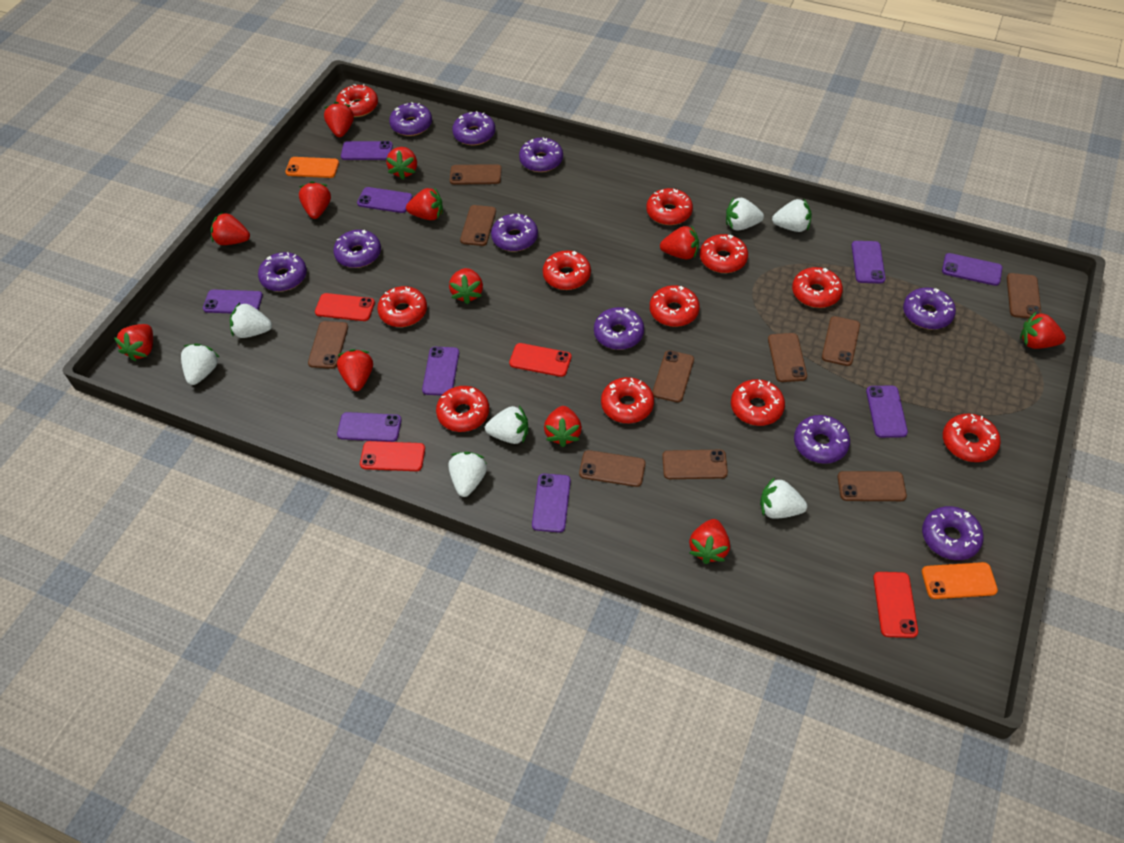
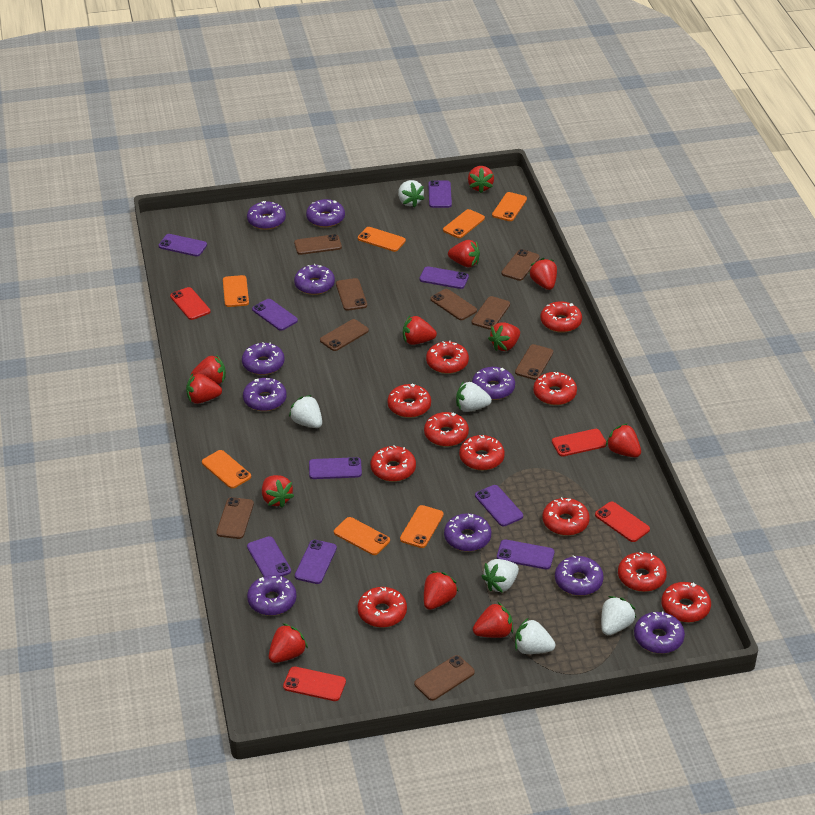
brown phone: [308,321,348,369] [450,164,502,185] [460,205,496,246] [579,450,646,487] [652,350,694,402] [662,450,728,479] [768,333,807,382] [822,316,860,366] [837,471,907,501] [1007,273,1042,319] = 10 -> [216,497,254,539] [294,234,342,255] [320,319,369,351] [336,278,367,311] [414,655,475,701] [431,289,477,320] [472,296,510,330] [501,249,539,281] [515,344,553,380] = 9
orange phone: [285,157,339,178] [922,562,998,599] = 2 -> [202,450,251,488] [223,275,249,307] [334,517,390,555] [358,227,406,252] [400,505,444,548] [443,209,485,238] [492,192,527,221] = 7
white strawberry: [181,343,220,385] [230,303,272,338] [448,452,487,497] [485,405,528,444] [726,197,764,230] [760,477,807,519] [772,198,812,232] = 7 -> [289,395,322,428] [398,180,425,208] [456,381,492,412] [481,559,519,593] [515,618,556,654] [601,596,636,635] = 6

